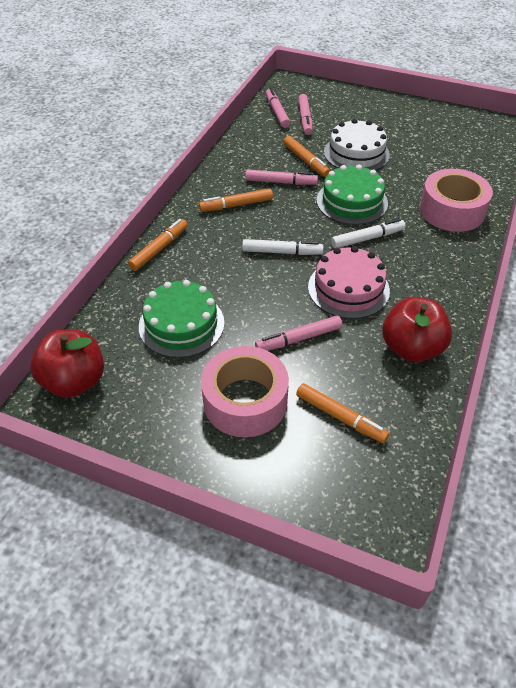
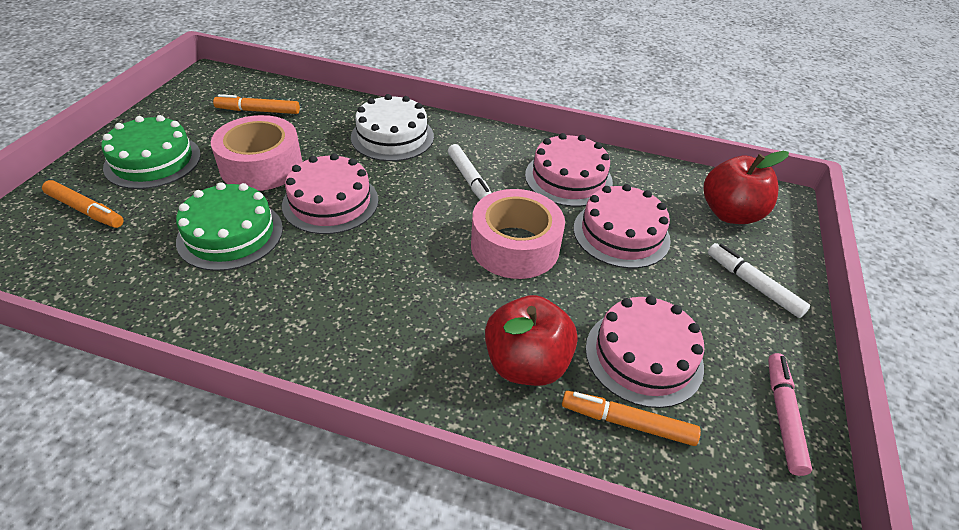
orange marker: [128,219,188,271] [199,188,273,212] [283,136,330,177] [296,383,389,443] = 4 -> [42,180,124,228] [213,94,300,114] [562,391,701,446] = 3
pink cake: [308,246,390,319] = 1 -> [282,153,378,234] [525,133,613,207] [573,184,671,268] [585,296,704,408] = 4
pink marker: [245,169,318,185] [255,315,342,351] [266,88,290,128] [298,94,313,135] = 4 -> [768,353,812,476] = 1

